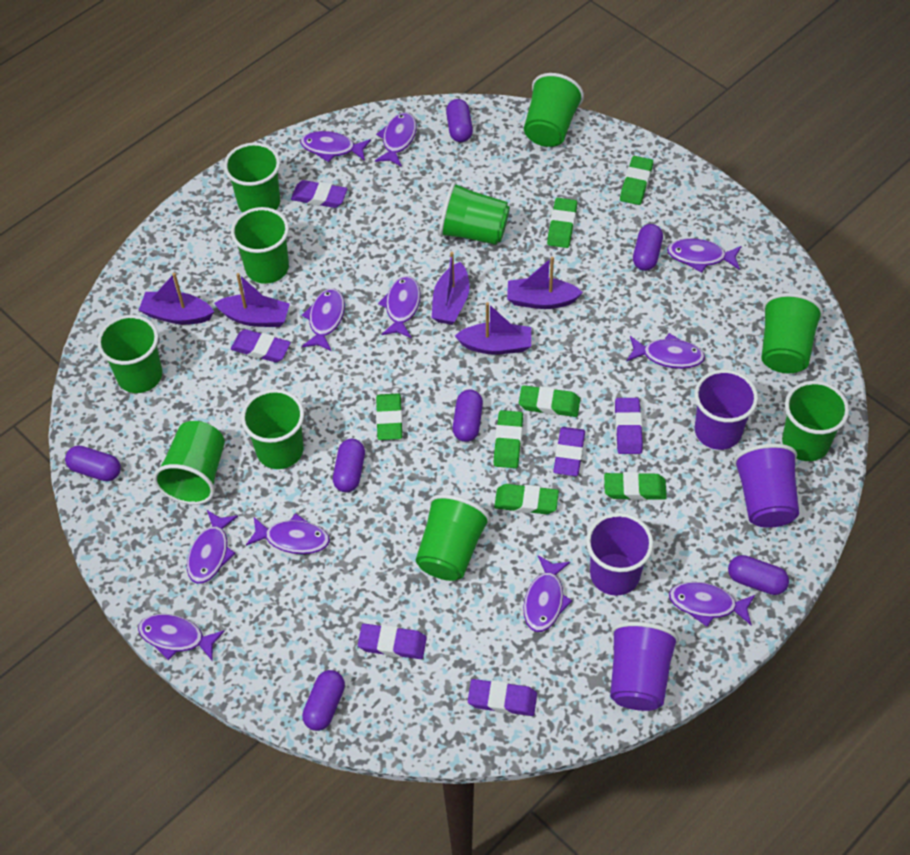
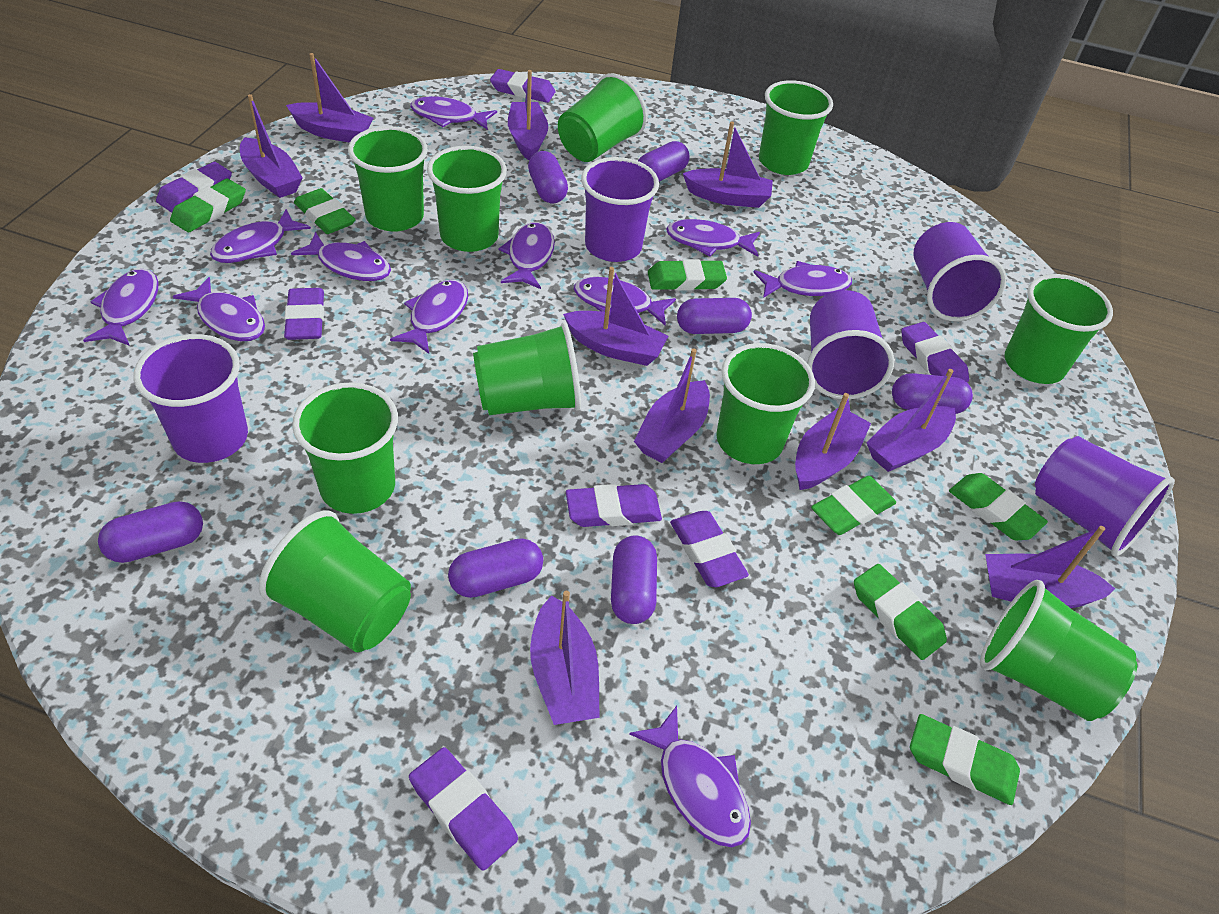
purple boat: [139,273,214,325] [214,273,290,327] [432,252,470,325] [455,302,531,355] [507,257,583,309] = 5 -> [240,94,303,198] [286,53,373,142] [508,70,548,160] [530,591,600,725] [563,267,668,366] [634,349,710,463] [683,121,773,208] [795,393,871,490] [867,369,956,472] [985,526,1115,608] = 10
purple cup: [586,513,653,596] [610,622,679,711] [694,370,758,450] [733,444,799,528] = 4 -> [133,334,248,463] [581,157,659,262] [807,290,894,399] [913,222,1006,321] [1035,436,1175,556] = 5
purple eraser: [231,329,291,363] [291,180,347,208] [358,624,427,659] [468,679,537,716] [553,427,585,476] [615,398,643,454] = 6 -> [156,162,232,213] [284,288,324,340] [409,747,518,871] [490,69,555,103] [566,484,662,527] [670,511,749,587] [901,322,969,383] = 7

